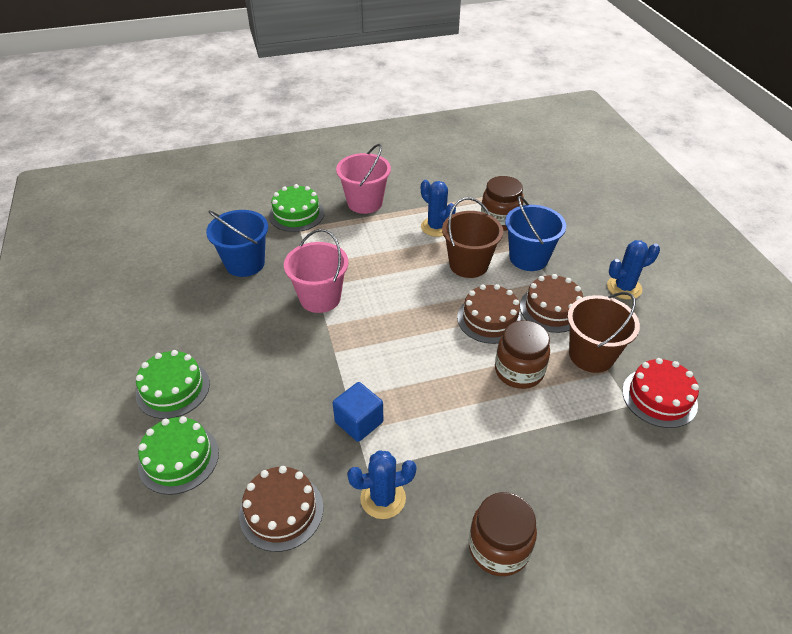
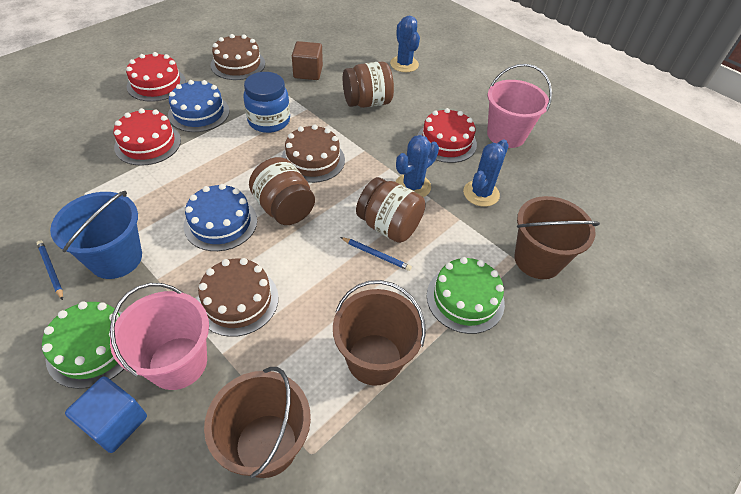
blue bucket: [206,210,268,277] [505,196,566,271] = 2 -> [50,191,142,279] = 1
blue cake: none = 0 -> [168,80,229,132] [184,184,257,251] = 2
blue jar: none = 0 -> [243,72,290,133] = 1
blue pencil: none = 0 -> [37,241,63,300] [340,237,412,271] = 2
brown bucket: [442,197,503,278] [567,292,640,373] = 2 -> [204,367,311,478] [333,280,426,386] [514,196,600,279] = 3
brown cube: none = 0 -> [292,41,323,80] = 1
green cake: [136,350,210,419] [138,416,219,495] [269,184,324,232] = 3 -> [42,301,124,389] [427,257,505,334] = 2
red cake: [622,358,699,428] = 1 -> [113,108,181,166] [126,52,186,102] [417,108,477,163] = 3

